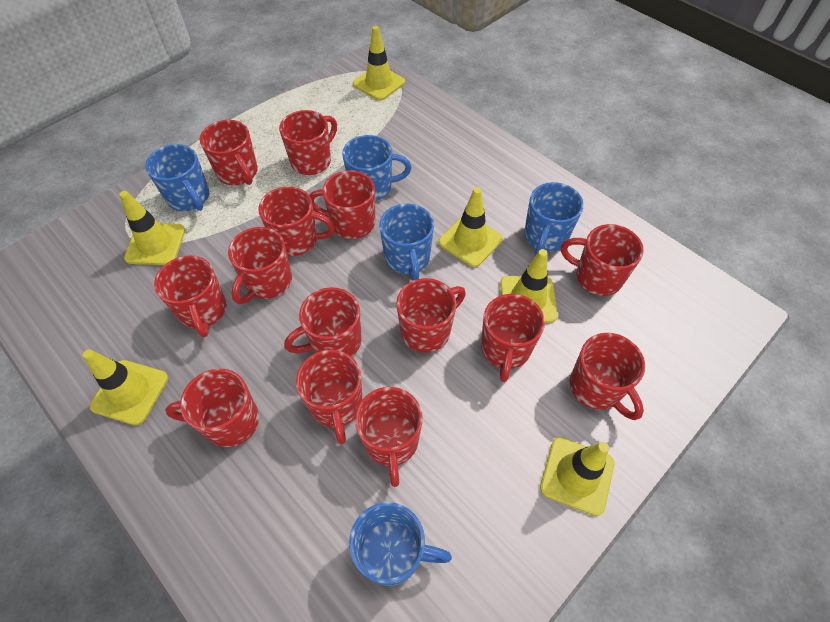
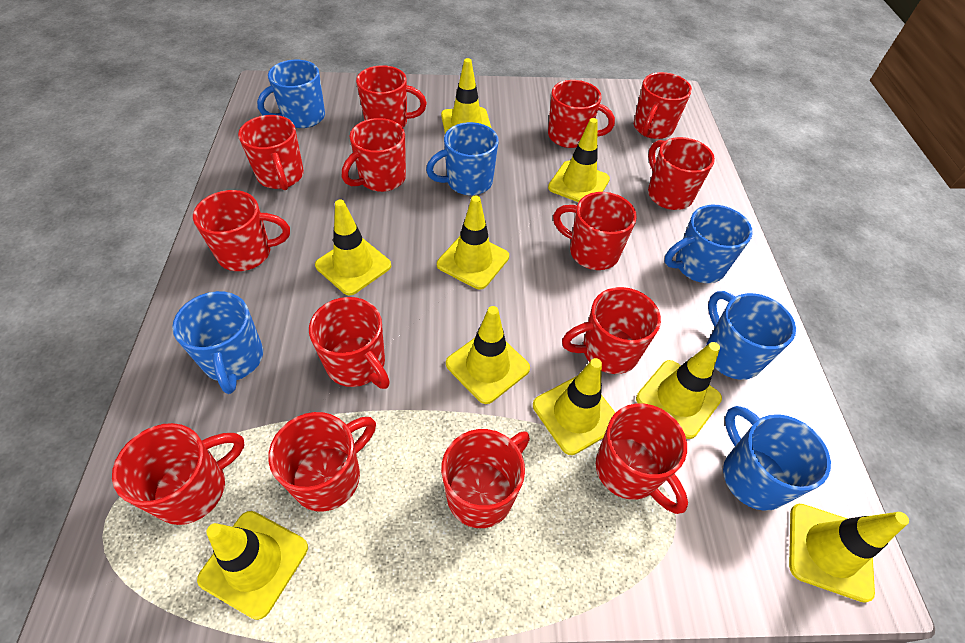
blue mug: [145,144,209,211] [342,135,412,201] [349,502,452,586] [379,204,434,281] [524,182,584,255] = 5 -> [172,291,263,394] [257,60,325,128] [426,122,499,195] [664,205,753,283] [706,291,796,380] [723,406,831,511] = 6
yellow traffic cone: [83,349,168,425] [119,191,185,265] [353,26,405,101] [438,187,503,267] [500,249,558,323] [540,437,614,516] = 6 -> [197,511,308,620] [315,200,391,295] [437,195,509,289] [441,58,492,133] [446,306,530,404] [533,358,615,455] [548,118,610,202] [636,342,722,439] [789,504,909,603] = 9

